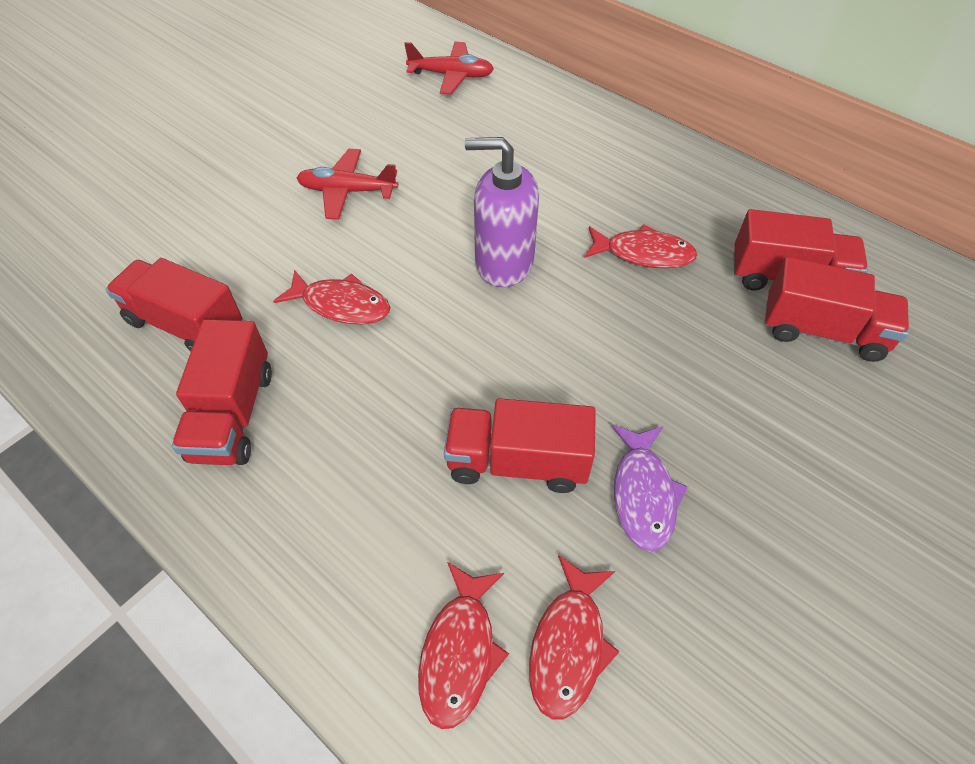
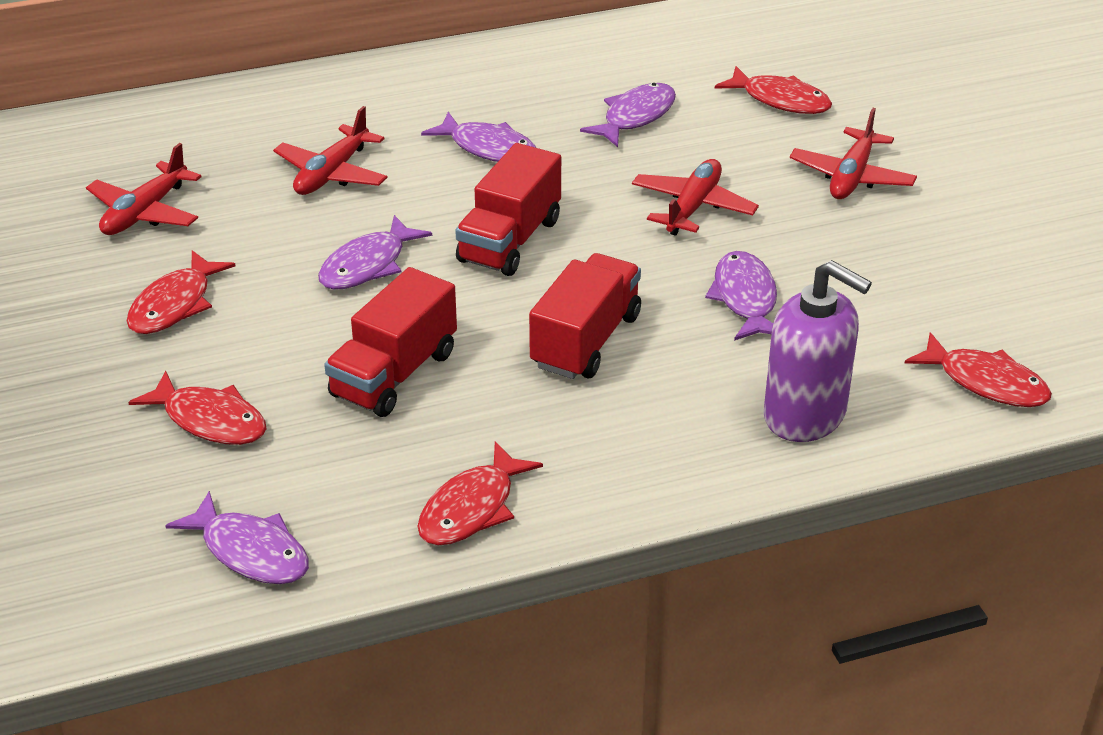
purple fish: [611,425,688,552] = 1 -> [165,491,309,584] [318,215,432,290] [421,112,536,162] [580,83,676,147] [705,251,777,341] = 5
red fish: [273,270,390,324] [418,562,509,729] [529,555,620,719] [584,224,697,268] = 4 -> [127,250,236,334] [128,371,266,445] [418,441,543,545] [715,66,832,114] [905,332,1052,407] = 5
red plane: [297,149,398,220] [404,42,494,94] = 2 -> [86,143,202,235] [273,106,388,195] [632,159,759,236] [790,108,917,199] = 4
red truck: [105,258,242,352] [172,319,272,465] [444,398,596,493] [733,209,868,290] [765,257,909,362] = 5 -> [324,267,457,417] [455,143,561,276] [529,253,641,379] = 3

